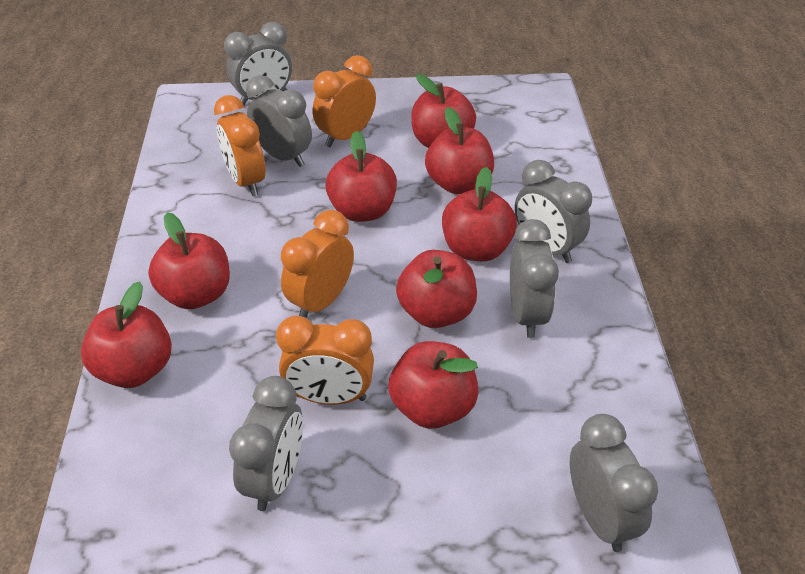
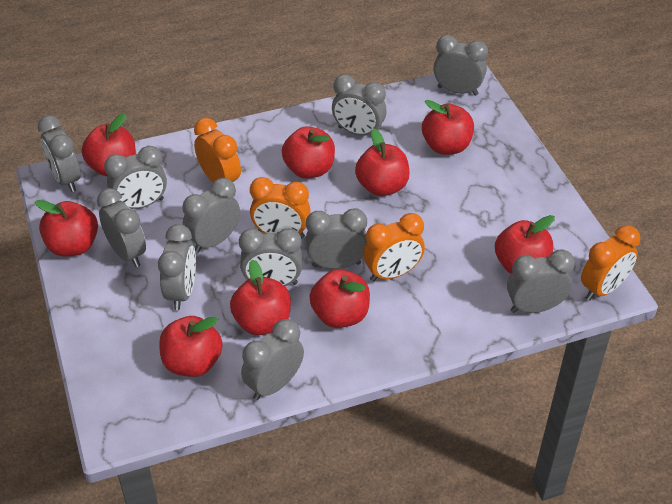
grey clock: [224,22,292,105] [229,376,303,511] [246,75,312,167] [510,219,559,338] [515,160,592,263] [570,414,658,552] = 6 -> [38,115,81,192] [97,188,146,267] [104,146,167,209] [158,224,196,310] [182,178,240,253] [239,228,302,286] [241,319,304,400] [306,208,367,269] [332,74,386,136] [434,35,488,96] [507,249,575,313] = 11
red apple: [81,281,172,388] [148,212,230,309] [325,131,397,222] [388,341,478,429] [396,250,477,328] [411,74,476,148] [425,107,494,194] [442,167,517,262] = 8 -> [35,200,98,257] [82,113,136,176] [159,316,223,377] [230,260,291,335] [282,126,335,179] [309,269,370,328] [355,128,410,196] [422,100,474,155] [495,215,555,274] = 9

